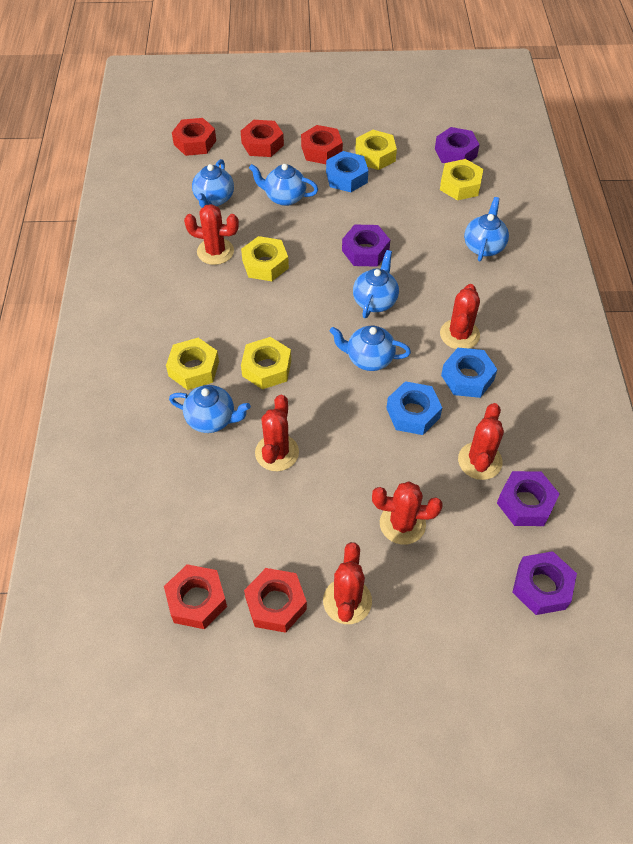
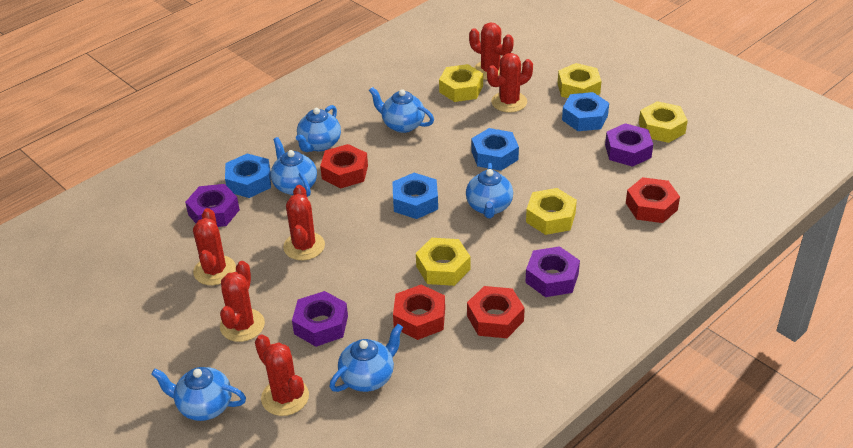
blue nut: [326,151,368,192] [386,381,442,435] [441,348,497,398] = 3 -> [225,154,271,198] [392,173,438,219] [471,128,519,171] [562,92,609,131] = 4
red nut: [164,564,227,629] [172,118,216,156] [241,120,284,157] [244,568,307,633] [301,125,343,164] = 5 -> [320,144,368,188] [393,285,445,340] [467,286,525,338] [626,177,680,223] = 4

